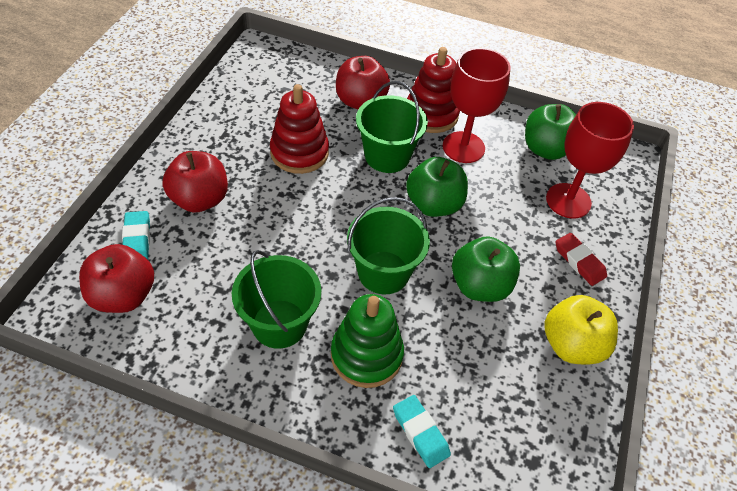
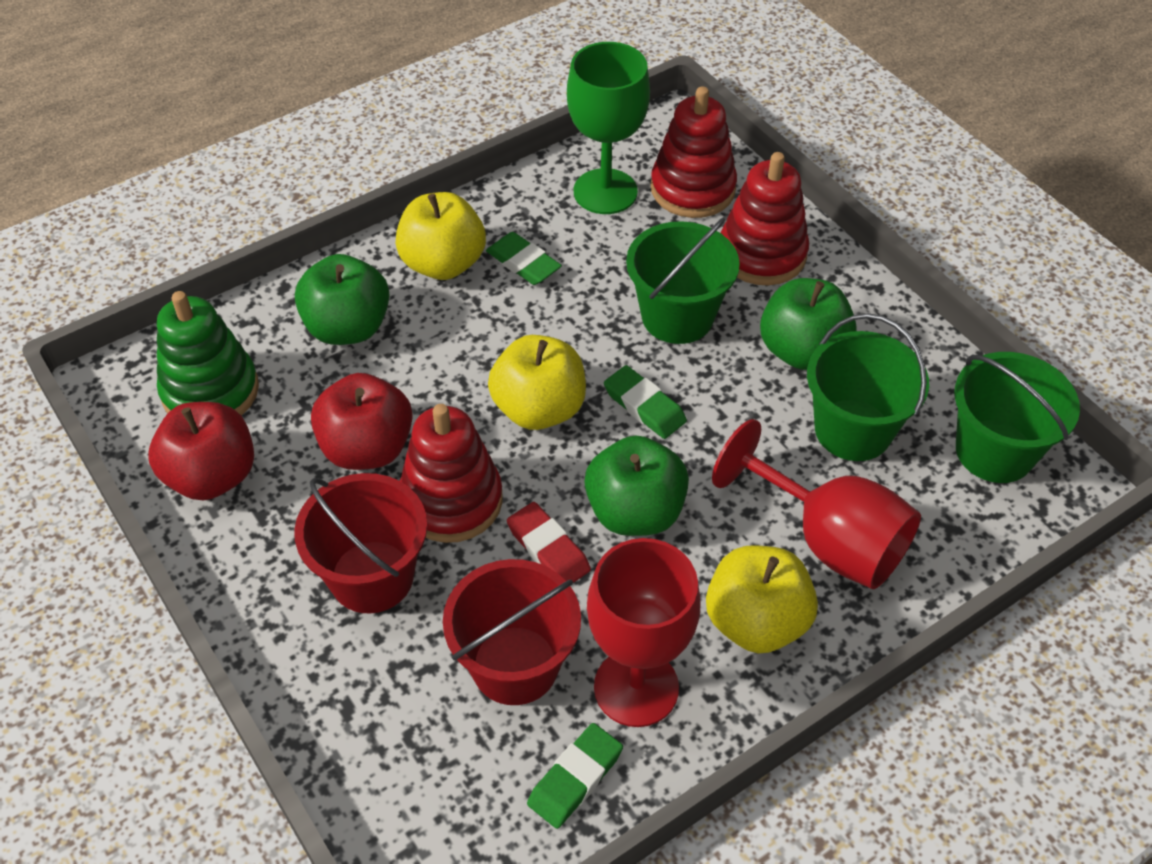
green eraser: none = 0 -> [486,232,562,285] [527,723,623,829] [604,365,687,439] = 3
green goblet: none = 0 -> [567,42,650,214] = 1
red apple: [79,244,154,313] [162,151,228,213] [336,56,390,109] = 3 -> [149,402,254,501] [311,373,413,470] = 2
red bucket: none = 0 -> [294,473,427,613] [443,559,581,705] = 2
red stacking toy: [270,84,329,174] [407,47,460,133] = 2 -> [400,404,503,543] [651,86,737,218] [721,152,809,285] = 3
turquoise eraser: [122,211,150,260] [393,395,451,468] = 2 -> none = 0
yellow apple: [544,295,618,364] = 1 -> [396,192,486,280] [488,335,586,430] [706,545,818,653] = 3

